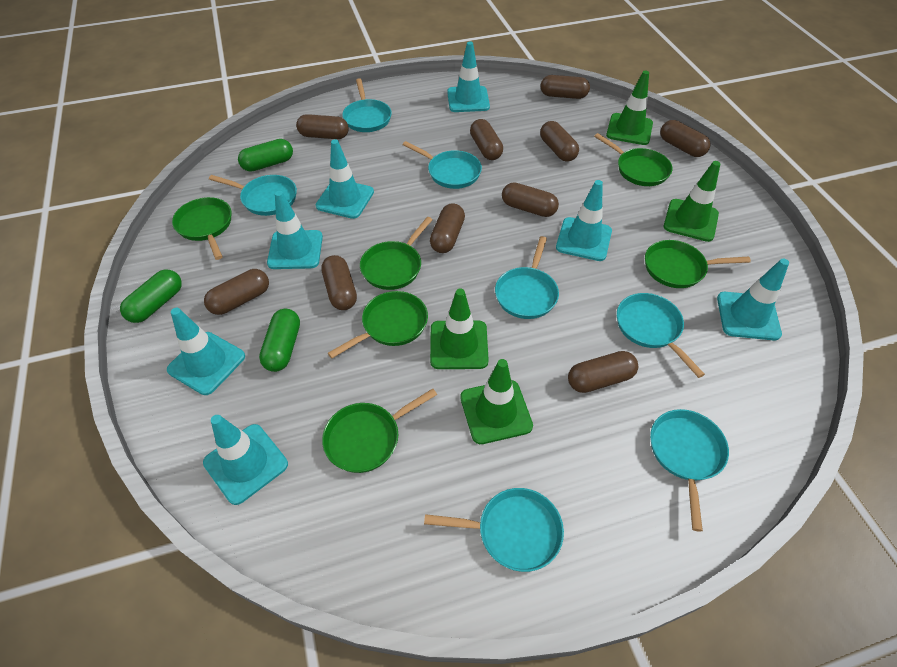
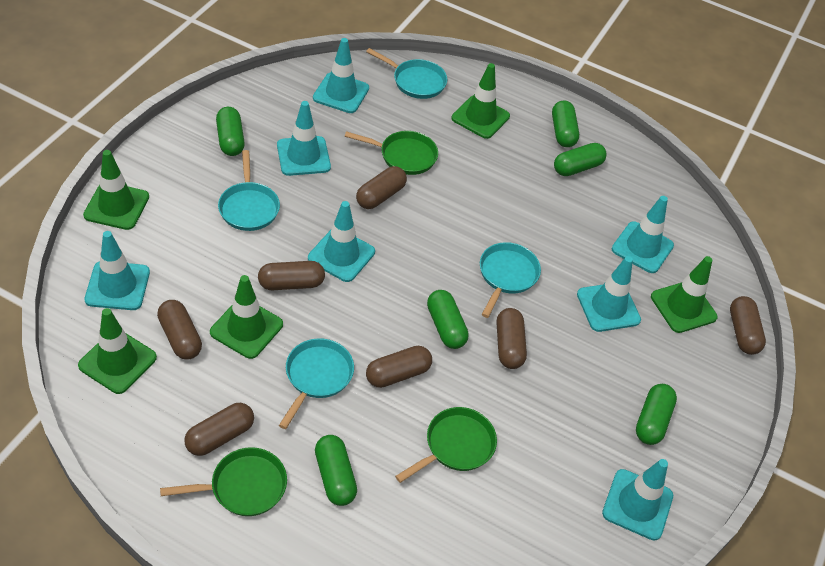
brown capsule: [204,269,269,315] [296,114,349,139] [321,255,357,310] [430,203,465,253] [470,119,503,160] [502,182,559,217] [540,121,579,162] [541,75,590,99] [568,351,638,393] [660,120,711,157] = 10 -> [157,300,202,360] [184,403,254,456] [258,261,325,290] [356,166,407,209] [366,346,432,388] [497,308,527,369] [730,296,766,355] = 7
green capsule: [120,269,182,323] [238,139,293,172] [259,309,300,372] = 3 -> [216,107,245,156] [315,435,357,506] [427,290,469,349] [552,101,579,147] [554,143,607,176] [636,384,677,445] = 6
green pan: [172,197,231,260] [322,389,437,473] [328,291,428,358] [360,217,433,290] [594,133,672,186] [645,240,751,288] = 6 -> [160,447,287,516] [345,131,438,175] [395,407,497,483] = 3
green traffic cone: [430,289,489,369] [460,359,533,444] [606,71,653,145] [664,161,720,242] = 4 -> [78,308,157,394] [83,150,149,230] [210,275,283,359] [452,63,510,139] [651,256,718,333] = 5
turquoise pan: [209,175,297,216] [342,78,392,132] [403,141,482,189] [424,488,564,572] [495,236,559,319] [617,293,705,378] [650,409,729,532] = 7 -> [218,150,280,231] [279,338,354,429] [366,48,447,99] [480,242,541,318] = 4

